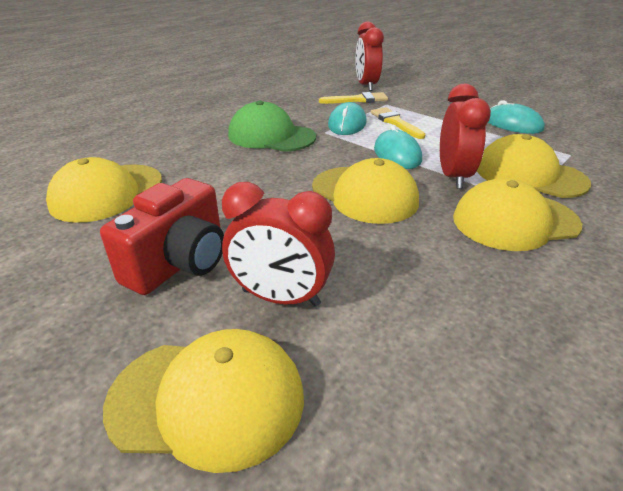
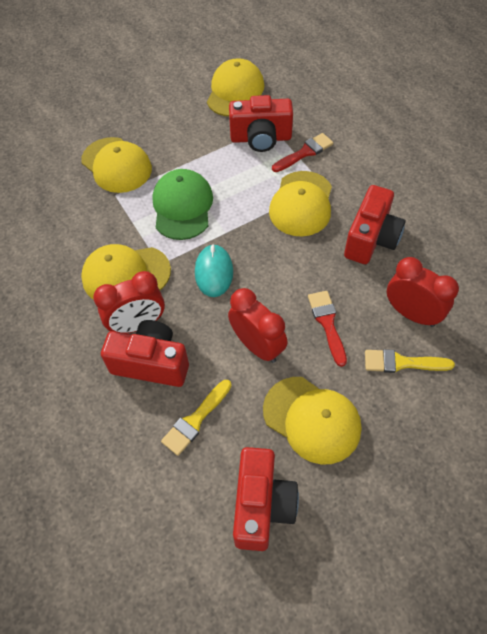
red brush: none = 0 -> [272,133,333,172] [308,291,347,367] = 2
red camera: [100,178,224,295] = 1 -> [101,320,189,387] [229,95,293,152] [233,447,299,551] [344,185,405,264] = 4
turquoise mouse: [328,102,367,135] [374,125,422,169] [488,100,545,134] = 3 -> [195,244,233,297] = 1

